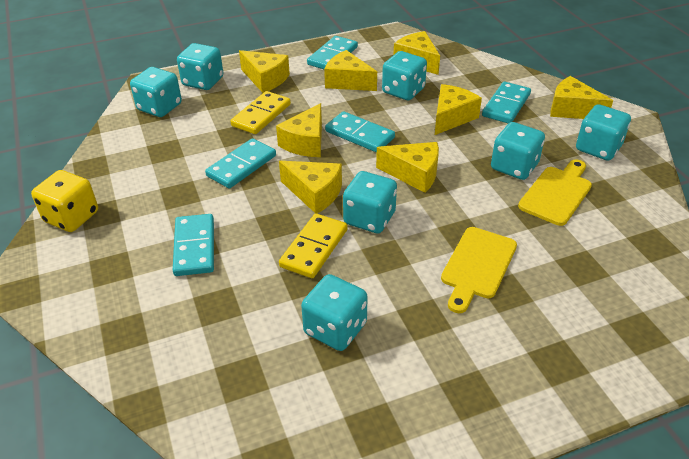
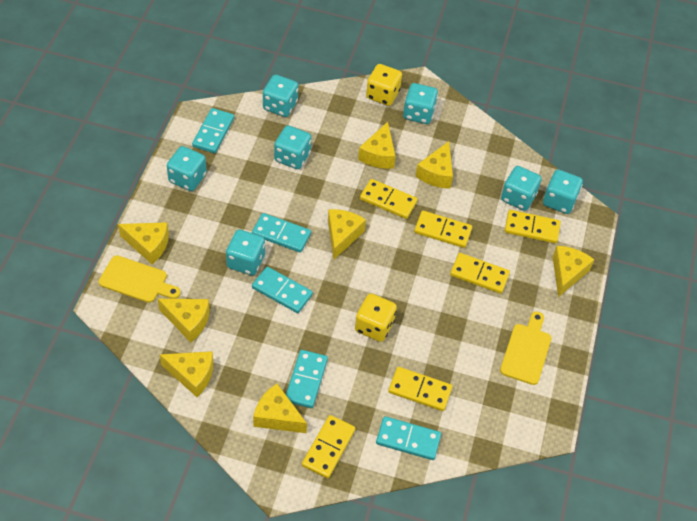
yellow dice: [31,170,98,232] = 1 -> [355,293,397,342] [366,64,402,106] = 2
yellow domino: [230,91,291,134] [279,213,348,278] = 2 -> [302,415,355,478] [360,179,418,219] [388,367,452,411] [414,211,472,248] [450,253,510,294] [505,210,561,244] = 6

